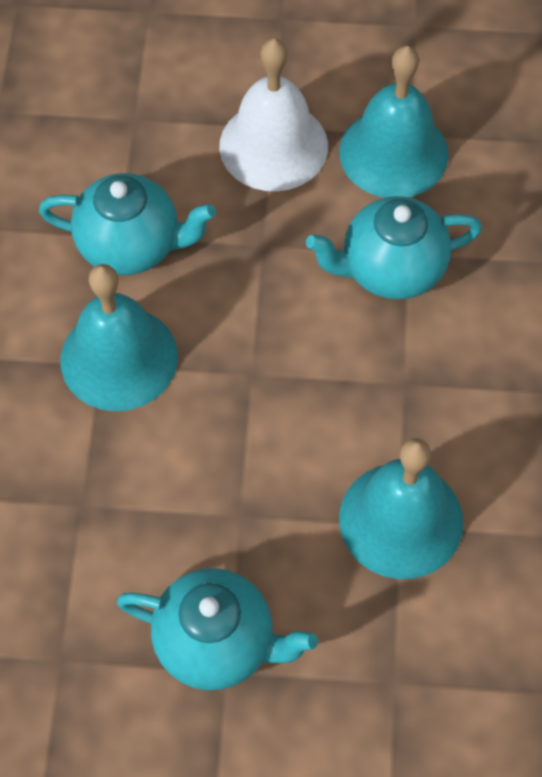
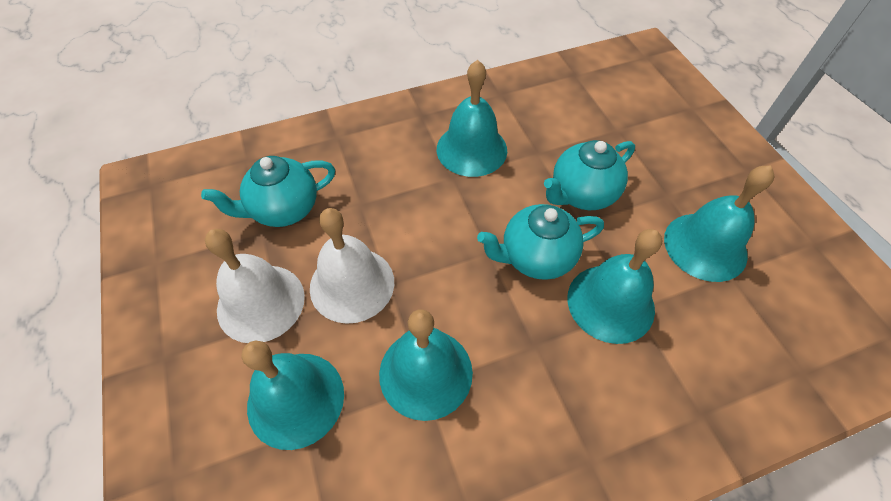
turquoise bell: [60,264,178,411] [339,46,449,198] [339,438,463,579] = 3 -> [242,340,344,450] [379,309,473,421] [437,60,507,177] [567,229,662,344] [664,166,775,282] = 5
white bell: [219,38,328,191] = 1 -> [205,229,305,343] [310,208,394,324] = 2

